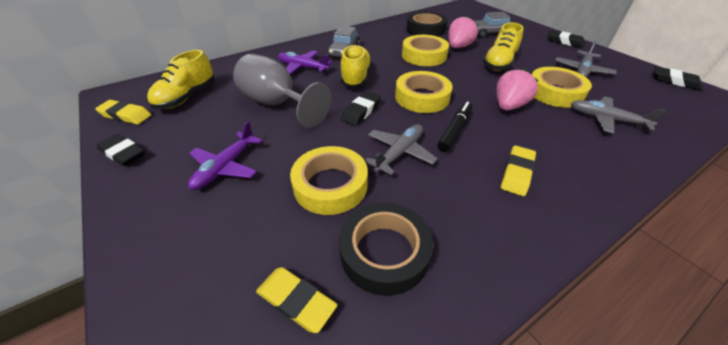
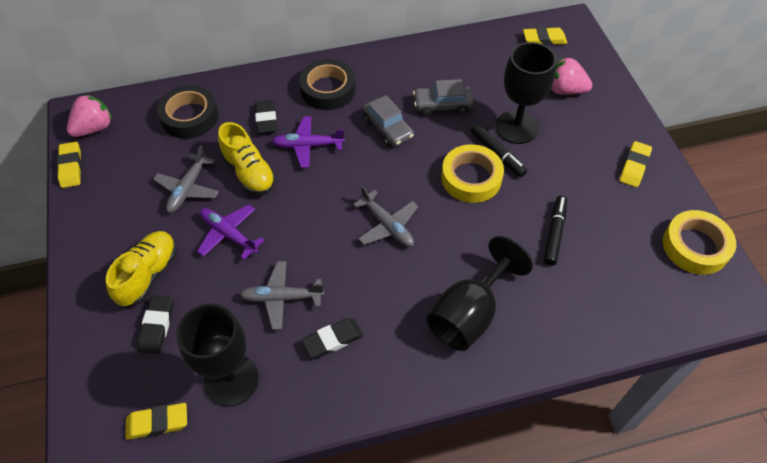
black eraser: [97,134,145,166] [341,91,381,126] [548,30,585,48] [654,66,702,90] = 4 -> [138,295,173,354] [255,100,277,134] [302,318,363,358] = 3
black goblet: none = 0 -> [176,304,259,406] [427,236,533,351] [495,42,557,144] = 3
black marker: [438,102,472,152] = 1 -> [471,123,527,177] [544,195,567,266] = 2
grey goblet: [233,54,331,128] = 1 -> none = 0
yellow eraser: [95,100,151,125] [256,267,337,333] [501,145,536,196] = 3 -> [57,142,82,188] [126,403,187,440] [523,27,567,46] [619,141,652,187] = 4
yellow shoe: [147,50,215,109] [340,45,372,87] [483,22,523,71] = 3 -> [106,231,177,306] [218,122,276,195] = 2
yellow tape: [290,146,368,215] [395,71,453,113] [402,35,449,66] [532,67,592,108] = 4 -> [441,144,504,203] [663,210,736,275] = 2

